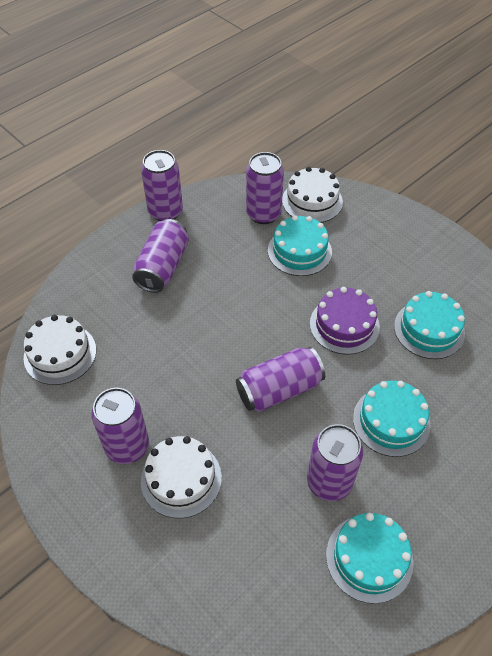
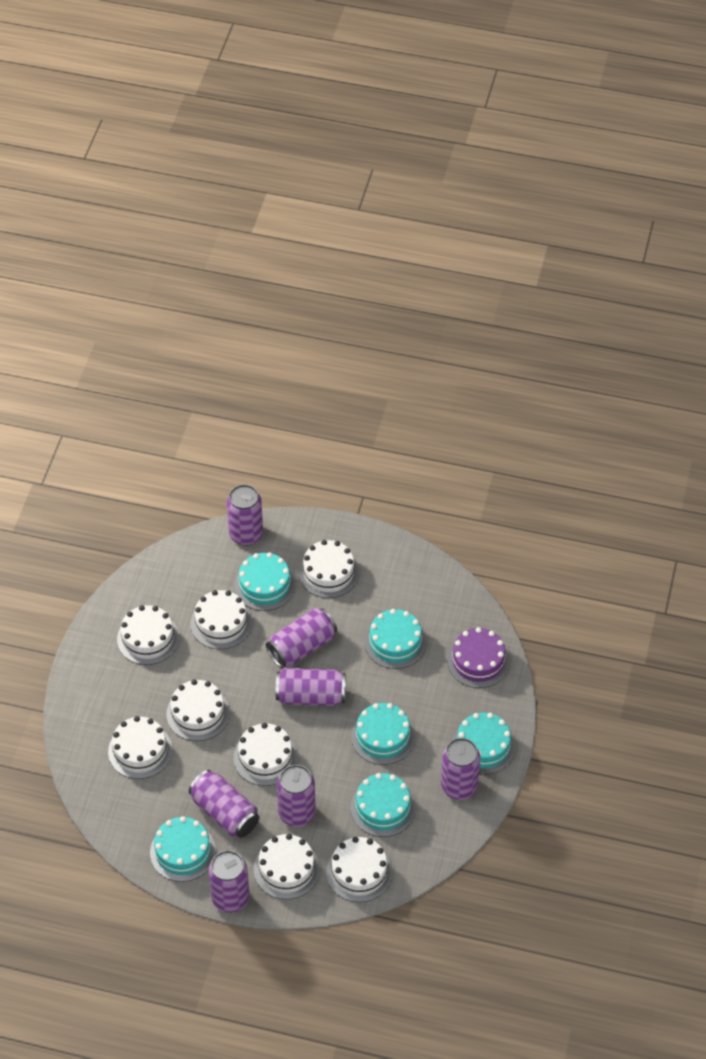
purple can: [91,388,149,464] [132,219,189,293] [141,150,183,221] [236,347,325,412] [246,152,284,224] [307,424,363,501] = 6 -> [189,770,259,838] [208,850,250,913] [227,484,263,546] [266,608,337,668] [276,668,346,706] [277,765,316,827] [441,738,480,800] = 7
turquoise cake: [268,215,332,276] [326,513,413,604] [353,381,430,457] [394,291,465,359] = 4 -> [150,816,216,882] [234,552,295,611] [350,773,416,837] [351,703,415,765] [365,609,426,669] [452,712,515,775] = 6
white cake: [24,315,96,385] [141,436,222,518] [282,167,343,223] = 3 -> [108,716,172,779] [117,605,179,665] [166,679,230,741] [190,590,252,649] [234,723,298,786] [254,834,320,899] [298,540,359,598] [326,837,393,902] = 8

